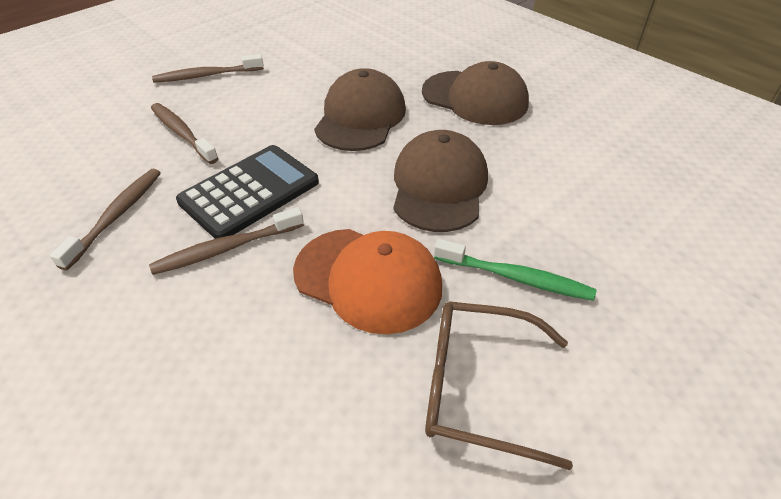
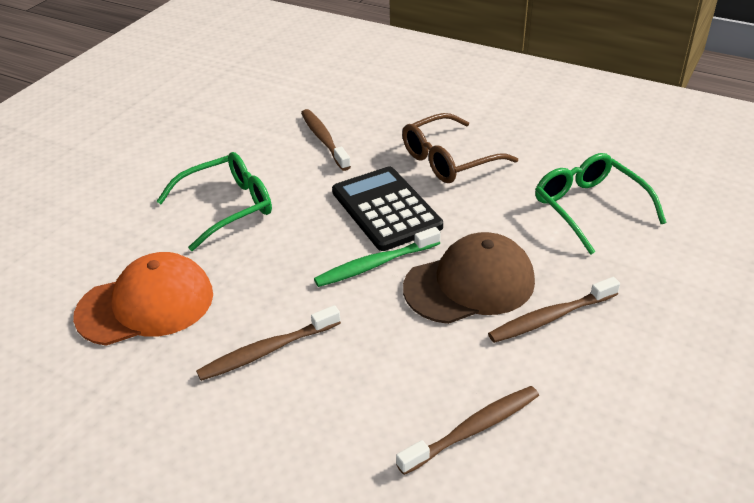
brown cap: [314,68,406,151] [393,130,488,232] [422,61,529,125] = 3 -> [403,232,535,324] = 1
green glasses: none = 0 -> [156,152,272,251] [535,153,666,255] = 2

